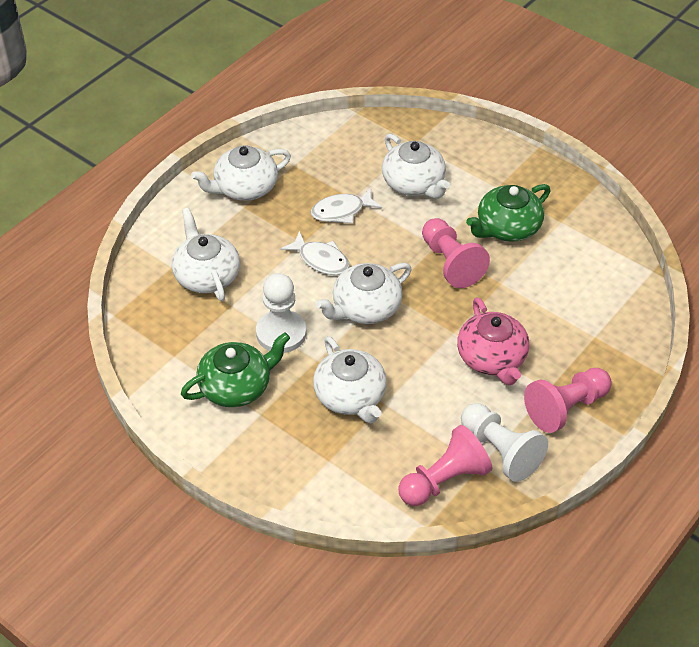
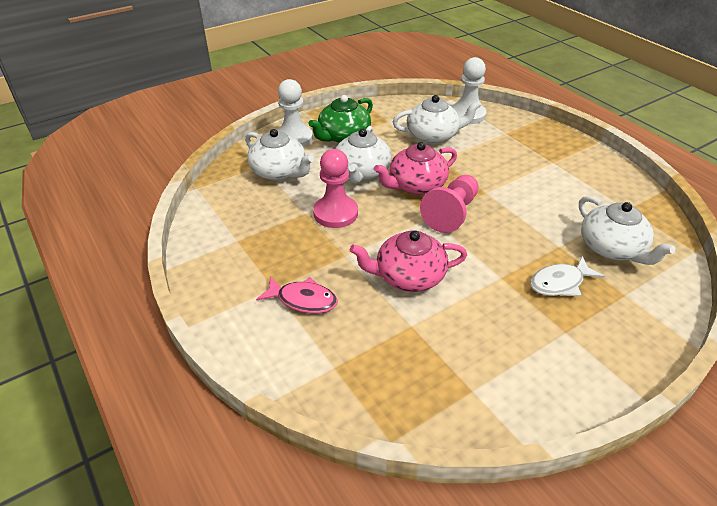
green teapot: [181,332,290,407] [466,184,550,242] = 2 -> [308,95,373,143] = 1
pink fish: none = 0 -> [256,276,338,314] = 1
pink pawn: [398,425,493,506] [422,218,490,288] [524,368,612,433] = 3 -> [313,149,358,228] [420,175,479,233] = 2
pink teapot: [457,297,529,385] = 1 -> [350,230,467,292] [374,142,457,195] = 2
white fish: [280,231,349,275] [311,188,382,224] = 2 -> [530,256,604,296] = 1
white teapot: [172,208,240,301] [191,146,291,201] [313,336,387,424] [316,263,412,324] [382,134,450,199] = 5 -> [245,129,314,181] [336,126,392,184] [393,95,481,144] [579,196,676,265] = 4

